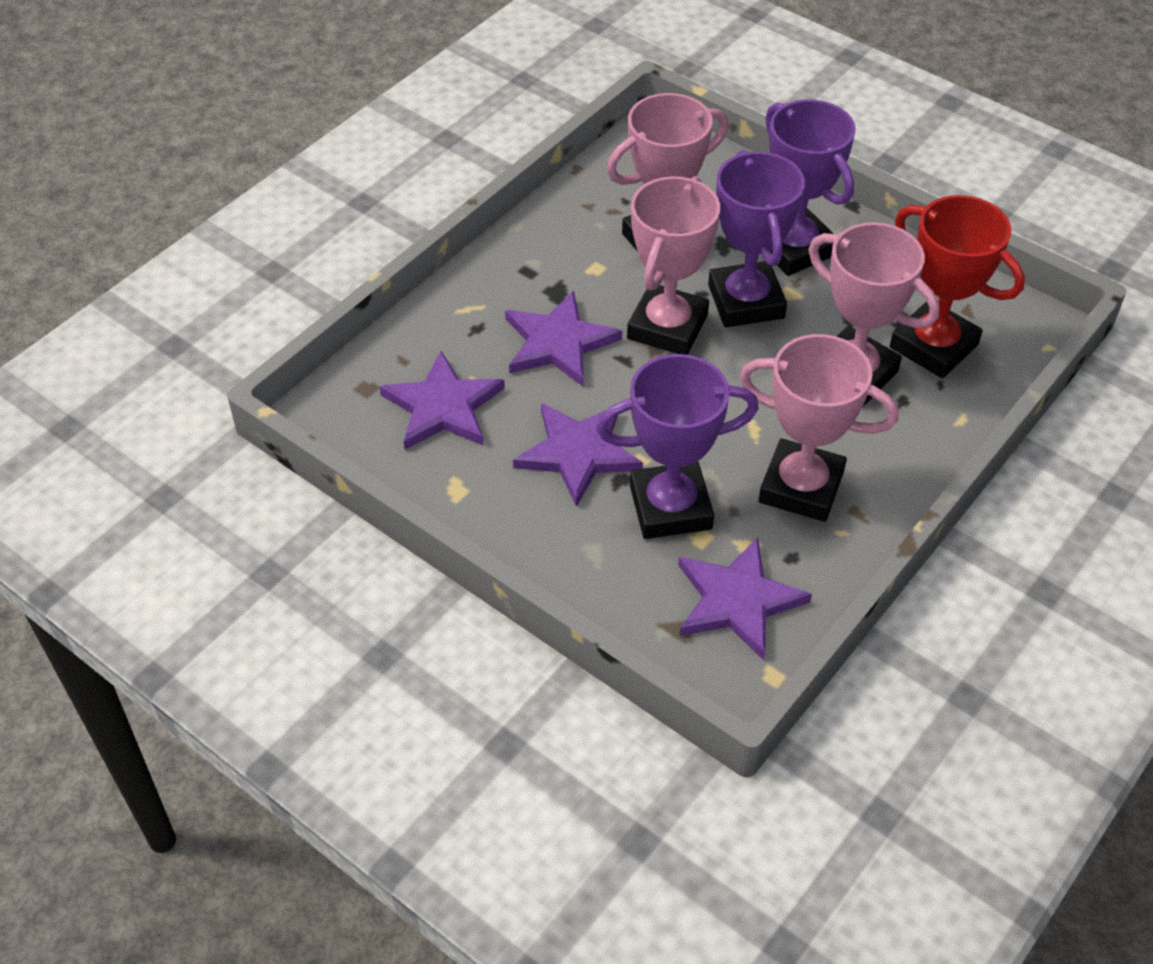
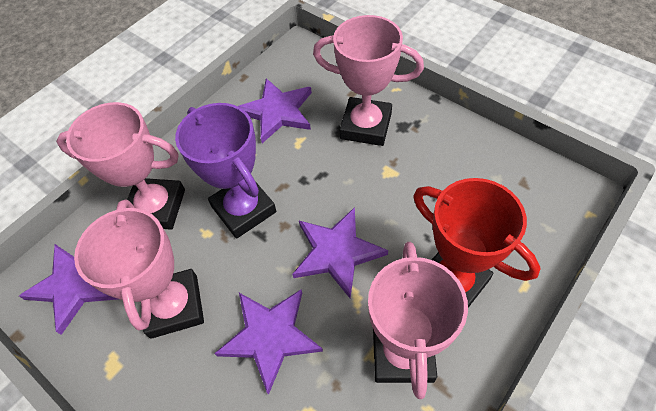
purple trophy: [596,354,759,539] [708,150,805,327] [765,99,856,276] = 3 -> [175,103,276,239] = 1

